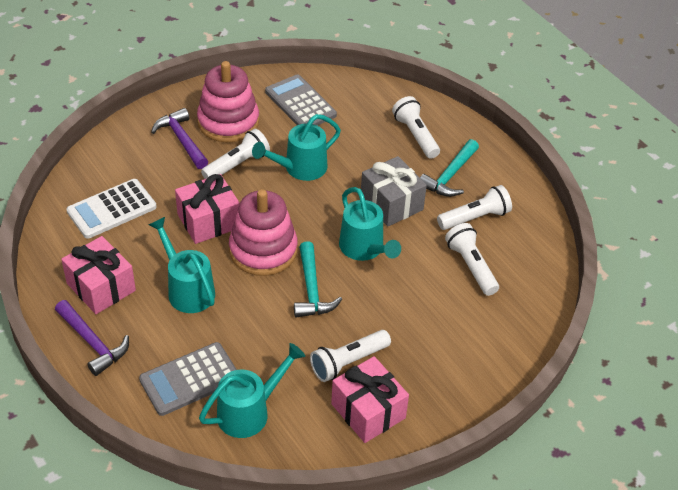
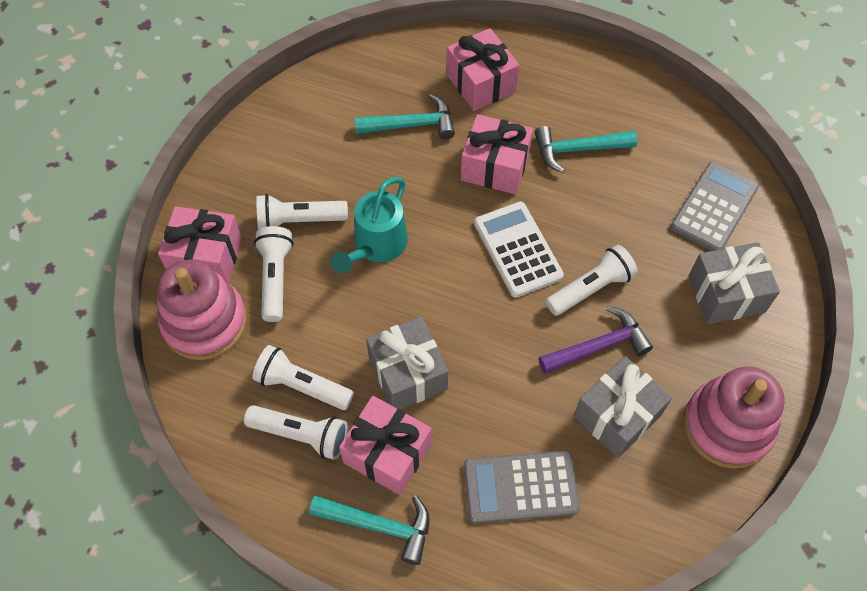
grey gift: [361,156,427,227] = 1 -> [366,317,448,409] [574,356,672,458] [689,242,780,324] = 3
pink gift: [61,236,136,314] [175,174,240,244] [331,356,409,443] = 3 -> [158,206,242,283] [339,396,432,495] [446,28,519,111] [461,114,533,194] = 4
purple hammer: [55,300,129,376] [151,108,208,169] = 2 -> [538,306,653,374] = 1
turquoise hammer: [294,241,342,318] [420,139,479,197] = 2 -> [309,496,429,565] [355,94,455,140] [535,126,637,173] = 3
turquoise watering can: [149,217,215,313] [199,343,305,438] [252,114,341,181] [339,187,401,261] = 4 -> [331,177,408,274] = 1

